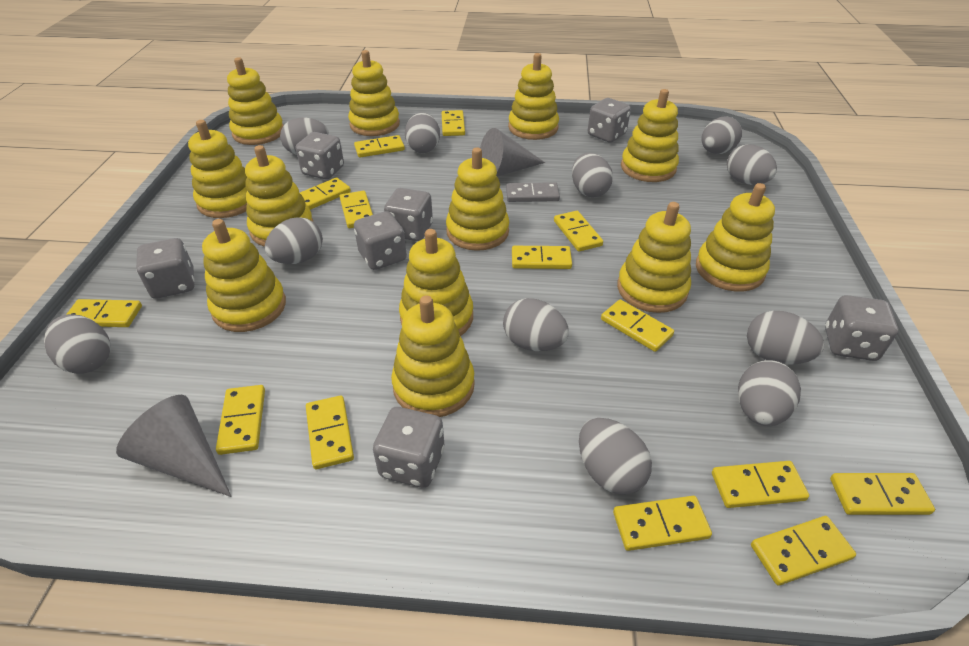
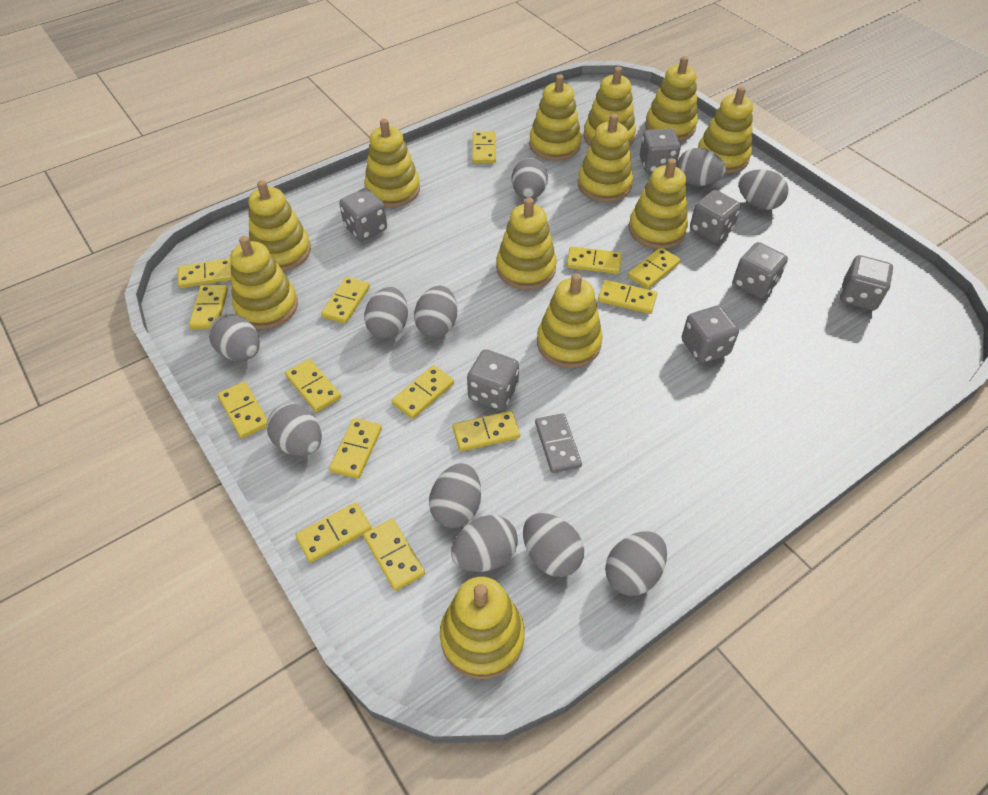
grey cone: [116,395,232,497] [480,128,545,177] = 2 -> none = 0

